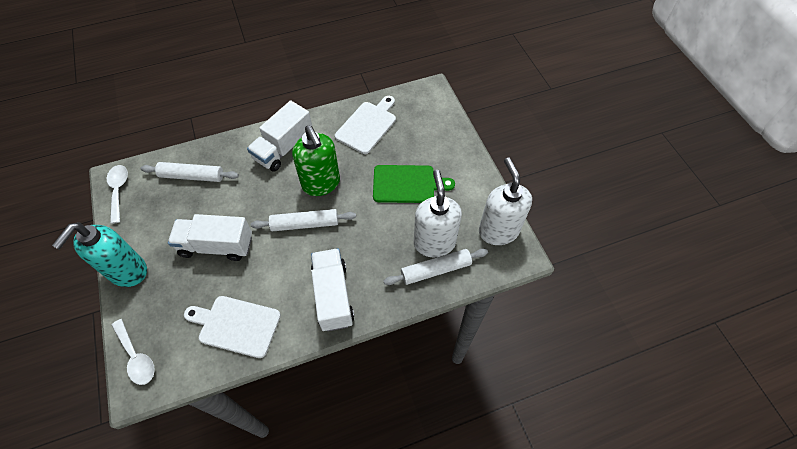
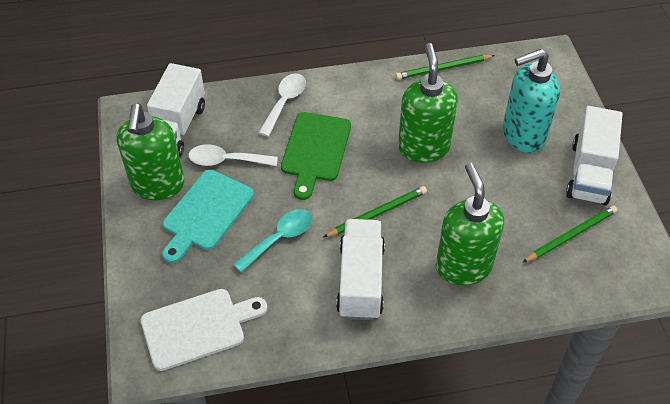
green pencil: none = 0 -> [324,186,427,237] [396,55,495,80] [522,206,617,263] = 3
green soap dispenser: [292,125,340,196] = 1 -> [117,103,185,200] [398,43,458,163] [436,163,504,285] = 3
turquoise cutting board: none = 0 -> [162,169,254,263] = 1
turquoise spoon: none = 0 -> [233,209,312,273] = 1
white cutting board: [184,296,281,358] [335,96,396,154] = 2 -> [141,289,268,371] = 1
white rolling pin: [140,162,239,182] [251,209,356,232] [384,249,488,285] = 3 -> none = 0
white soap dispenser: [414,170,462,257] [479,158,532,245] = 2 -> none = 0

